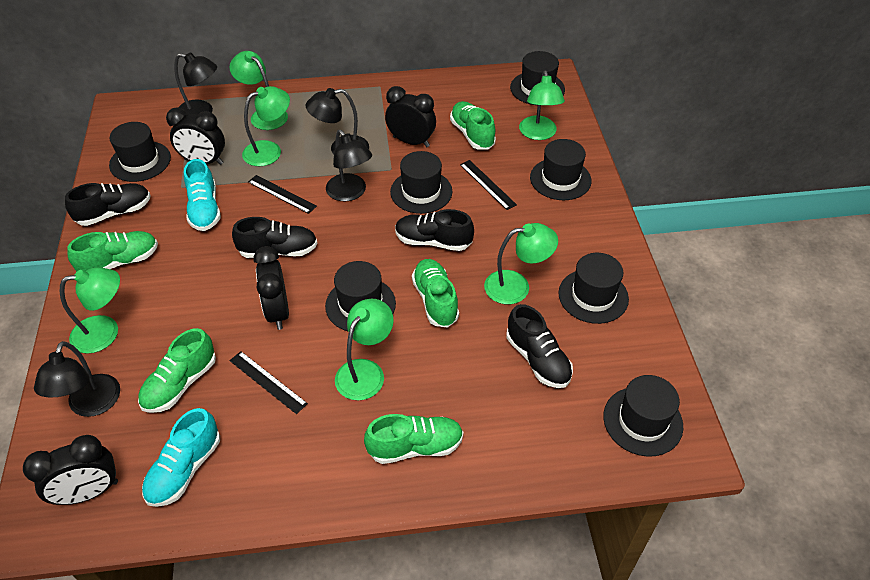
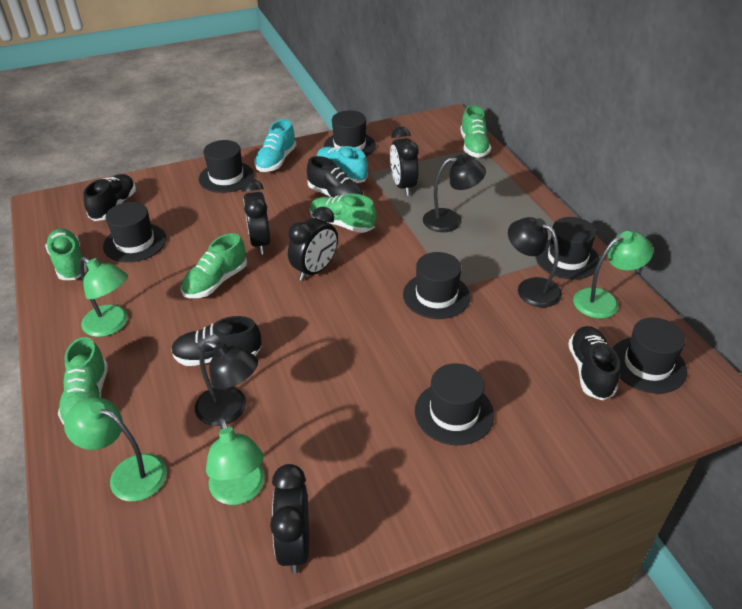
black lamp: [34,341,120,417] [174,52,217,115] [306,88,369,155] [326,130,372,201] = 4 -> [195,341,258,426] [423,155,486,232] [508,217,562,307] = 3
black ruler: [230,351,308,414] [248,175,317,214] [460,160,517,210] = 3 -> none = 0
green lamp: [60,267,120,354] [229,51,288,130] [242,86,290,166] [335,299,394,400] [484,223,558,304] [519,71,565,140] = 6 -> [64,397,167,502] [79,257,128,337] [206,417,265,505] [573,231,654,318] = 4

